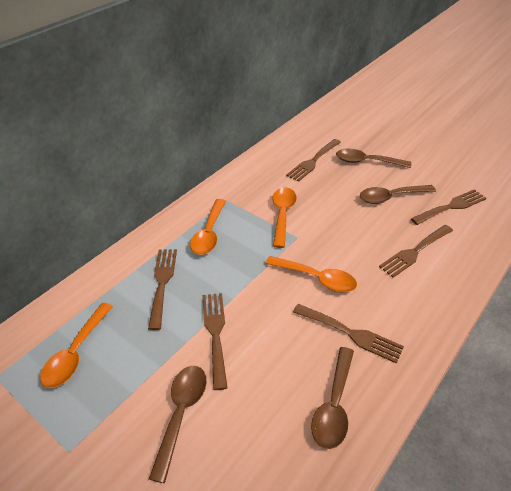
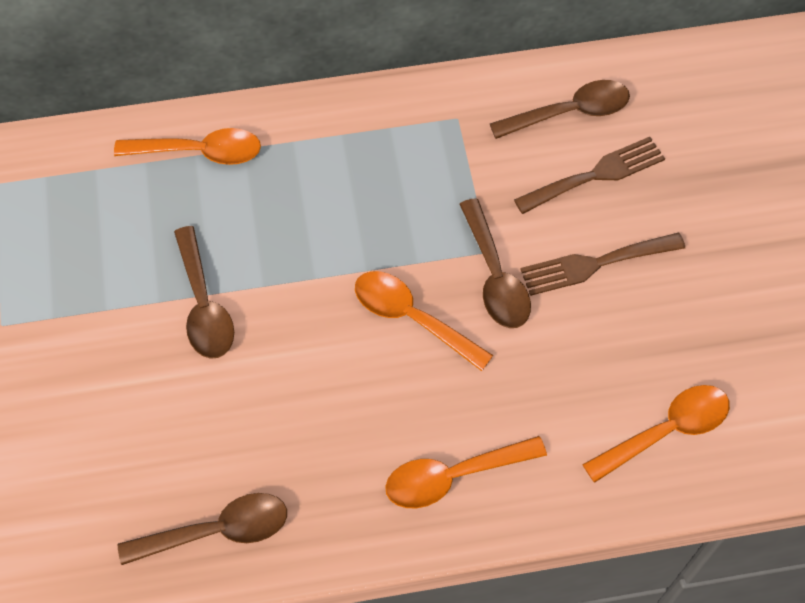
brown fork: [148,249,177,330] [202,293,227,390] [286,139,341,182] [293,304,404,364] [379,225,453,278] [411,189,487,225] = 6 -> [514,137,665,214] [520,233,685,296] = 2

